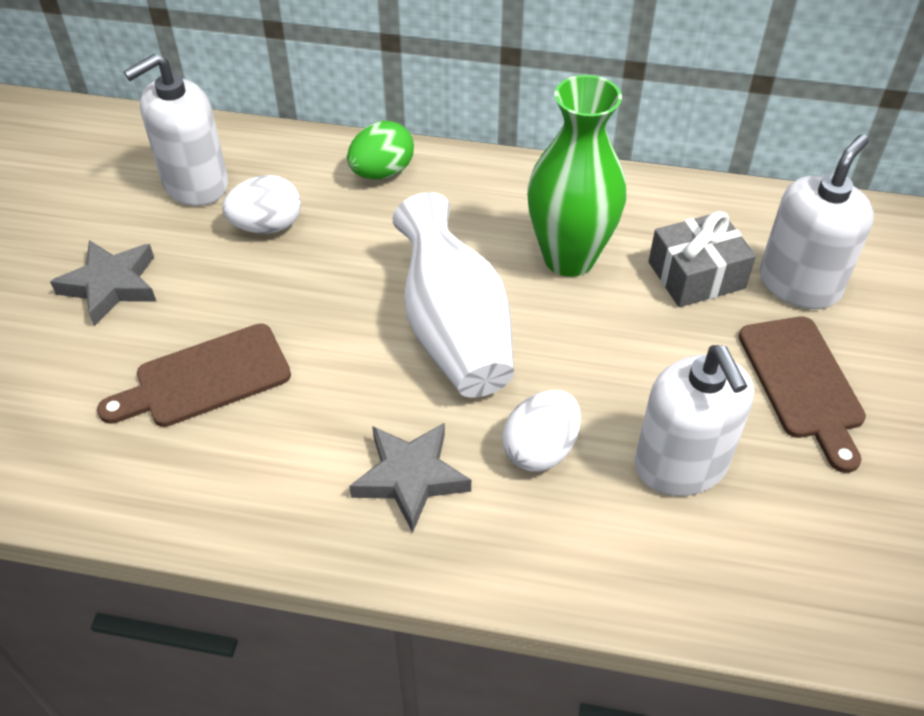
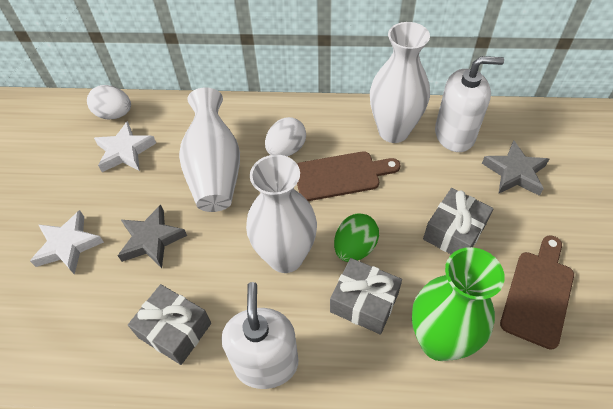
grey gift: [649,211,756,307] = 1 -> [128,284,211,365] [330,258,402,335] [423,188,493,254] = 3
white soap dispenser: [124,54,228,206] [635,345,754,496] [760,135,874,309] = 3 -> [222,282,298,389] [435,56,504,152] = 2
white star: none = 0 -> [30,210,104,275] [94,121,156,172] = 2
white vase: [393,192,514,398] = 1 -> [179,87,240,212] [246,155,317,273] [370,22,430,143] = 3

